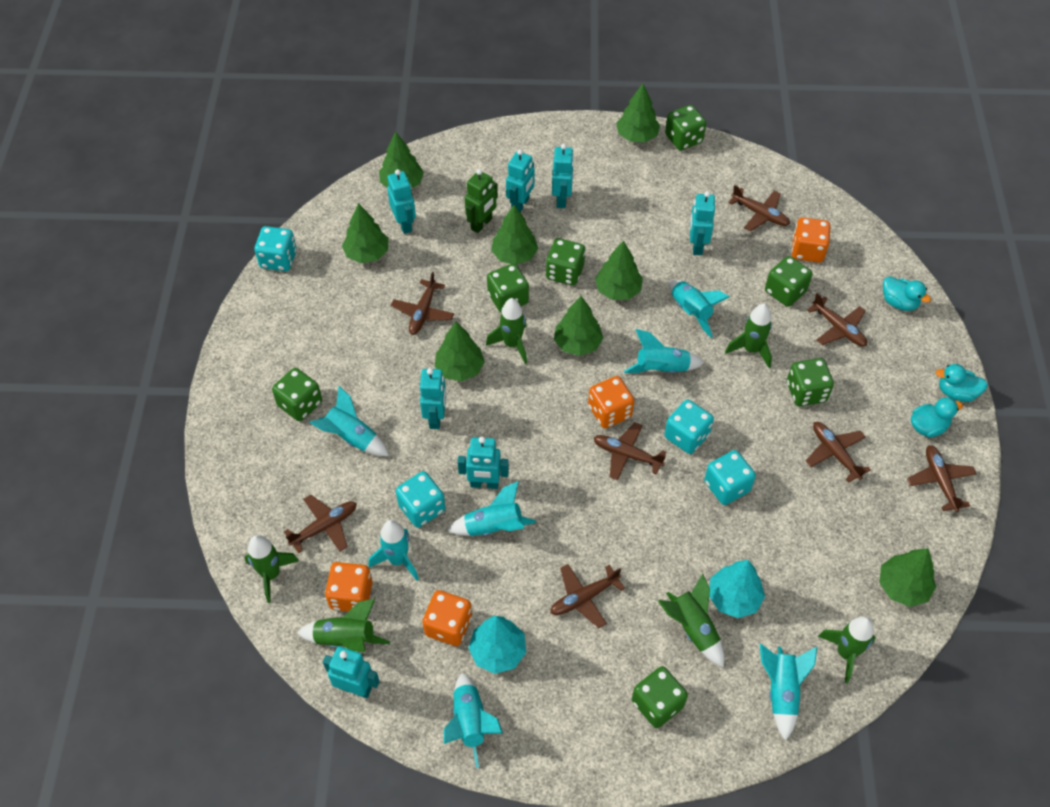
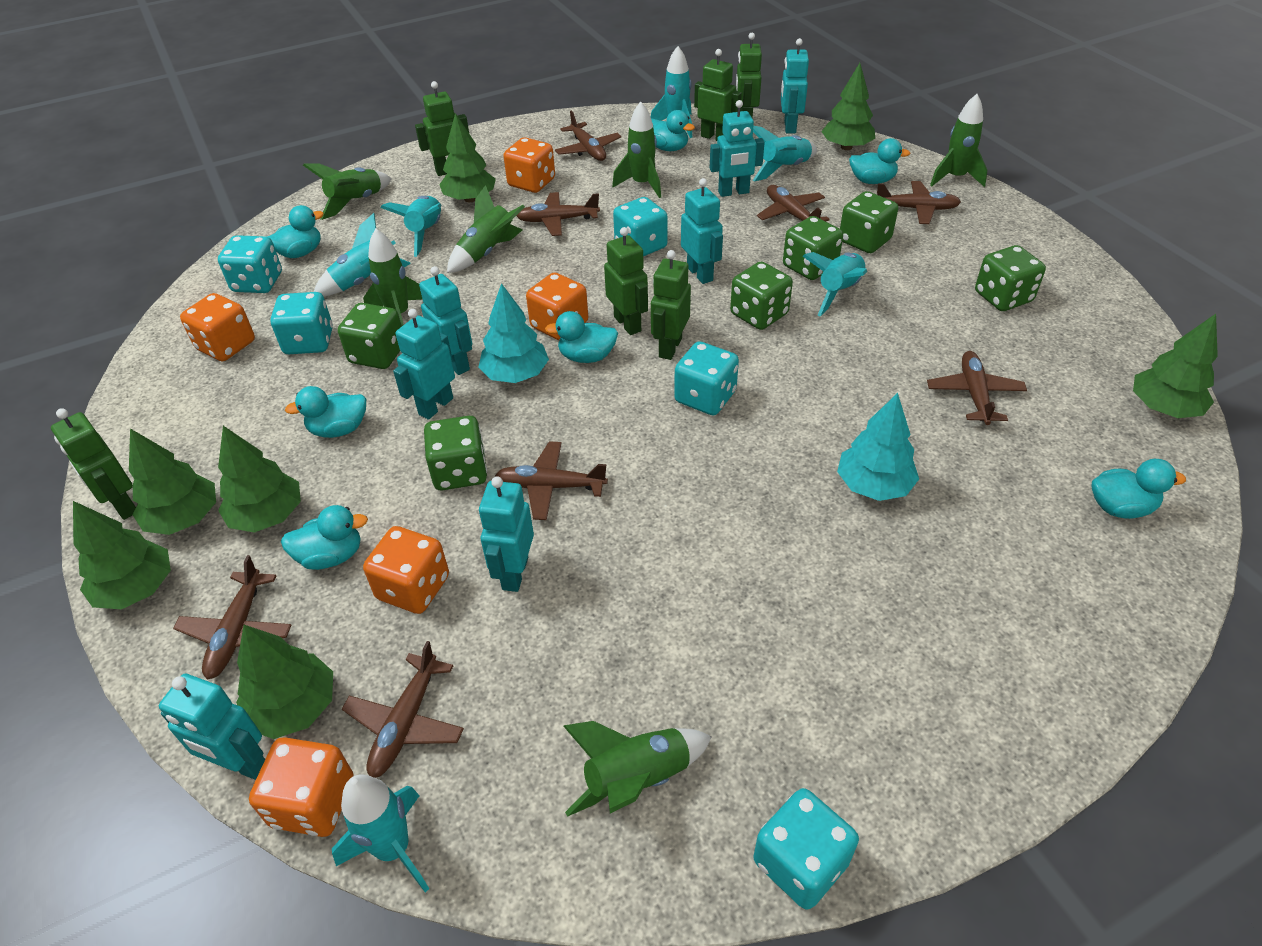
green dice: [272,368,322,421] [487,264,529,313] [546,238,585,286] [632,666,688,728] [665,105,706,151] [765,256,812,307] [787,358,834,406] = 7 -> [338,303,402,369] [424,416,487,490] [730,262,793,330] [783,216,843,280] [840,191,899,253] [975,245,1046,311] = 6
green robot: [465,169,498,233] = 1 -> [51,408,136,520] [415,81,469,176] [604,227,648,335] [651,250,691,360] [694,49,742,141] [736,33,762,118] = 6
green tree: [342,203,388,263] [379,132,424,189] [435,322,485,382] [491,205,538,265] [554,296,603,356] [595,240,643,300] [616,84,660,142] [879,548,936,607] = 8 -> [73,501,171,609] [129,428,216,535] [218,426,301,533] [236,625,333,739] [439,113,496,202] [821,63,875,150] [1133,314,1218,418] = 7
orange dice: [325,562,372,612] [422,590,472,646] [588,376,634,428] [792,217,831,263] = 4 -> [180,293,255,361] [249,737,353,837] [363,526,449,614] [503,137,555,193] [526,272,588,340] = 5
turquoise dice: [255,226,297,271] [396,471,445,528] [664,399,714,454] [704,450,756,505] = 4 -> [218,235,282,293] [270,292,333,354] [613,197,668,256] [674,341,739,415] [754,788,859,910] = 5
turquoise duck: [883,276,931,311] [911,397,963,437] [935,364,988,402] = 3 -> [267,205,324,258] [281,505,368,570] [285,386,366,438] [545,311,618,363] [651,110,695,151] [849,138,910,184] [1091,459,1186,519] = 7
turquoise rocket: [309,386,389,456] [369,520,419,581] [444,673,503,768] [447,481,536,536] [624,329,705,373] [669,280,730,338] [760,644,817,741] = 7 -> [314,213,411,296] [332,774,429,892] [381,196,442,257] [651,46,692,138] [753,126,817,182] [803,252,867,317] = 6

